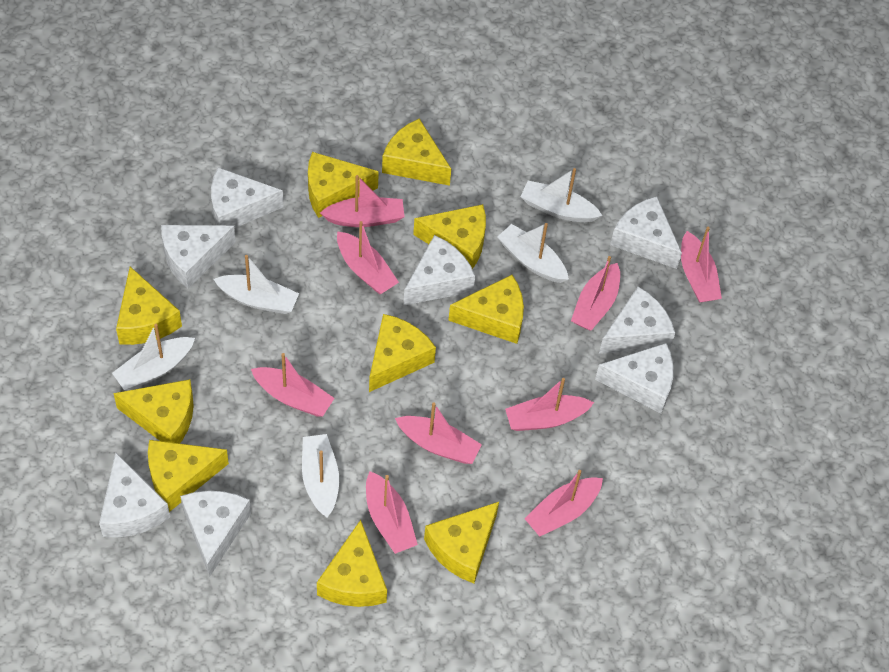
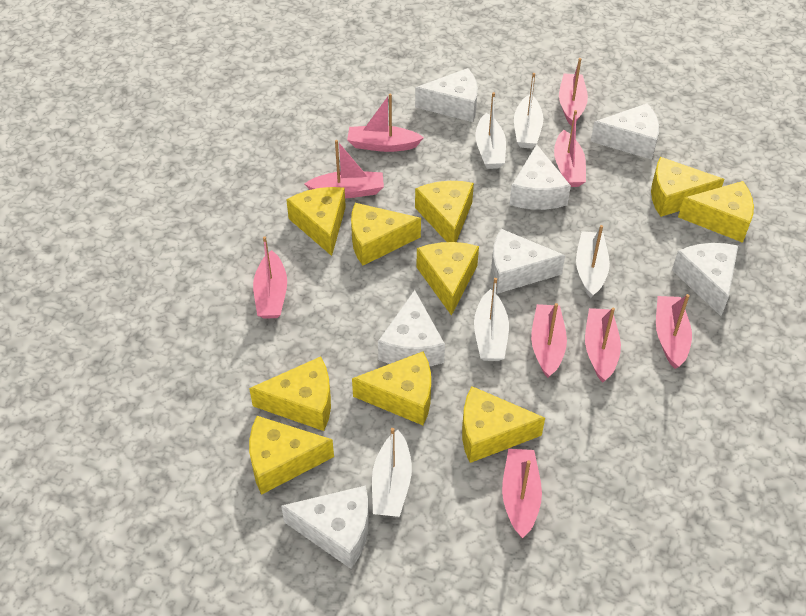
white cheese: [99,453,170,538] [161,225,236,289] [180,491,251,577] [211,167,284,228] [403,235,475,306] [595,343,673,413] [599,287,675,354] [610,196,682,269] = 8 -> [281,485,369,569] [378,290,445,366] [415,68,478,122] [491,229,565,294] [509,144,571,210] [591,103,659,160] [672,243,738,316] = 7

